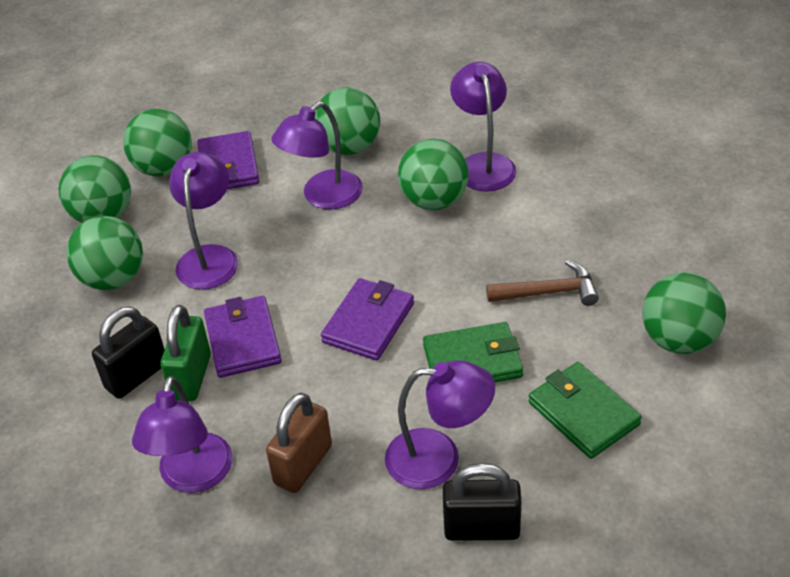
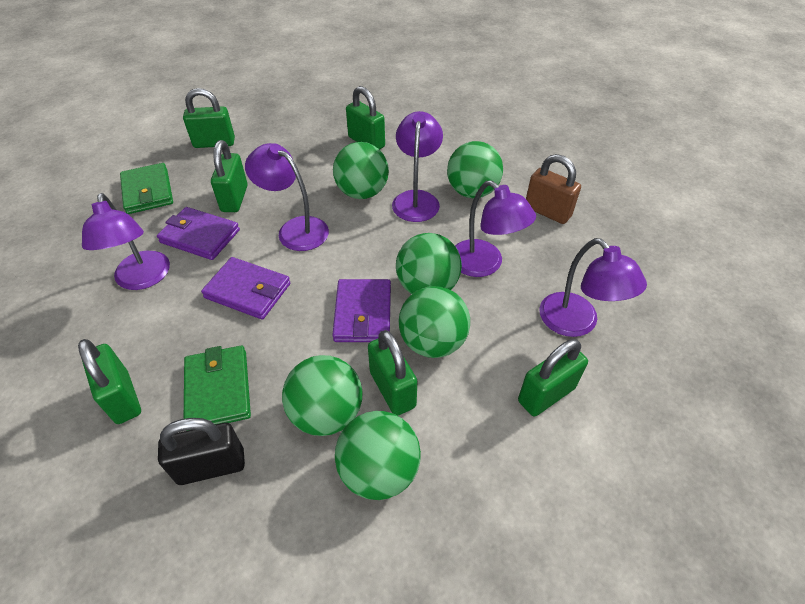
black padlock: [92,306,165,399] [443,463,521,541] = 2 -> [158,418,245,485] = 1
brown hammer: [486,260,599,306] = 1 -> none = 0
green padlock: [160,305,211,401] = 1 -> [78,339,141,424] [183,88,235,148] [211,140,248,212] [346,86,385,150] [368,330,418,416] [518,339,588,416] = 6

